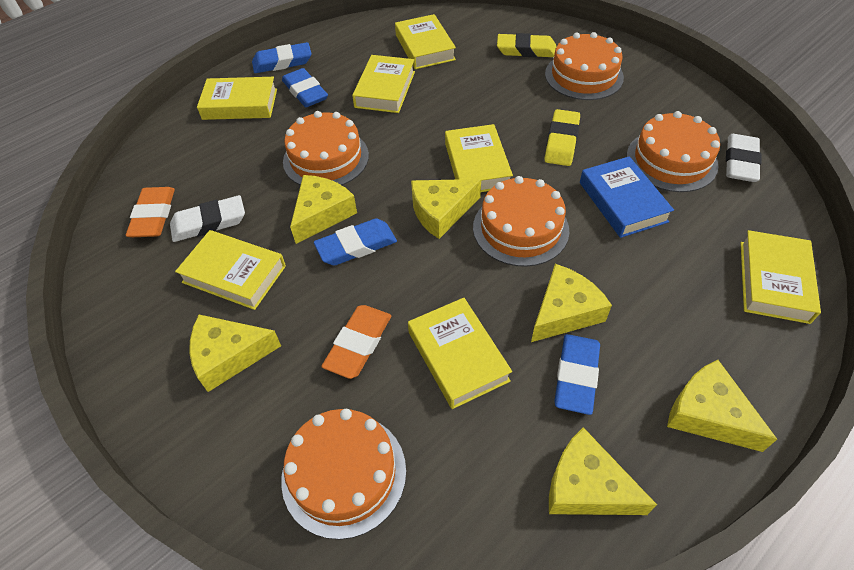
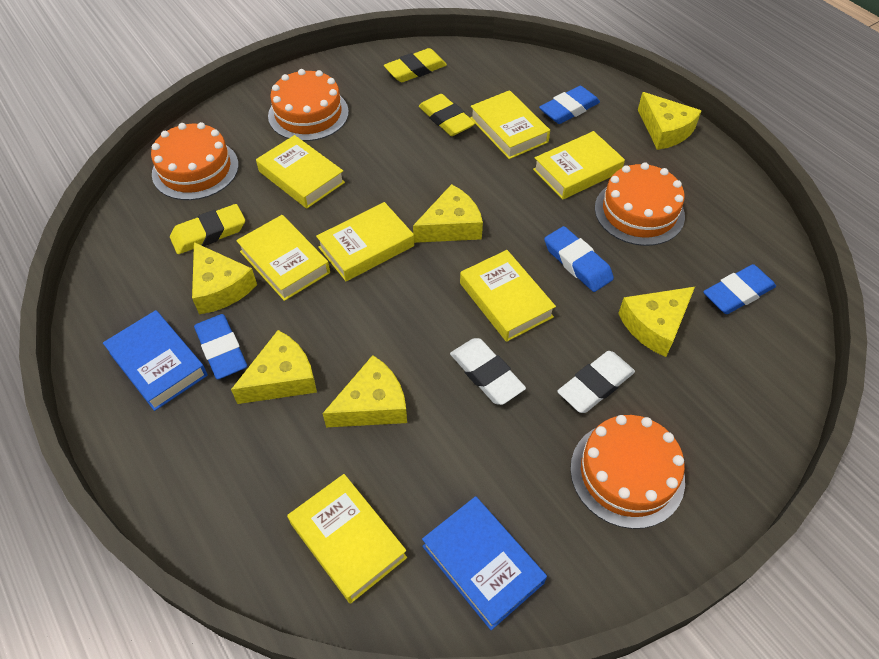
blue book: [580,156,674,238] = 1 -> [103,310,208,411] [422,496,547,630] = 2
orange cake: [281,409,406,540] [283,111,369,185] [473,176,569,267] [545,32,624,100] [627,111,720,192] = 5 -> [151,122,239,200] [268,69,349,141] [570,415,685,529] [595,162,685,246] = 4
orange eraser: [126,187,175,237] [321,305,391,379] = 2 -> none = 0
yellow eraser: [497,33,556,57] [544,109,580,166] = 2 -> [170,204,245,254] [384,48,447,82] [419,94,475,136] = 3

